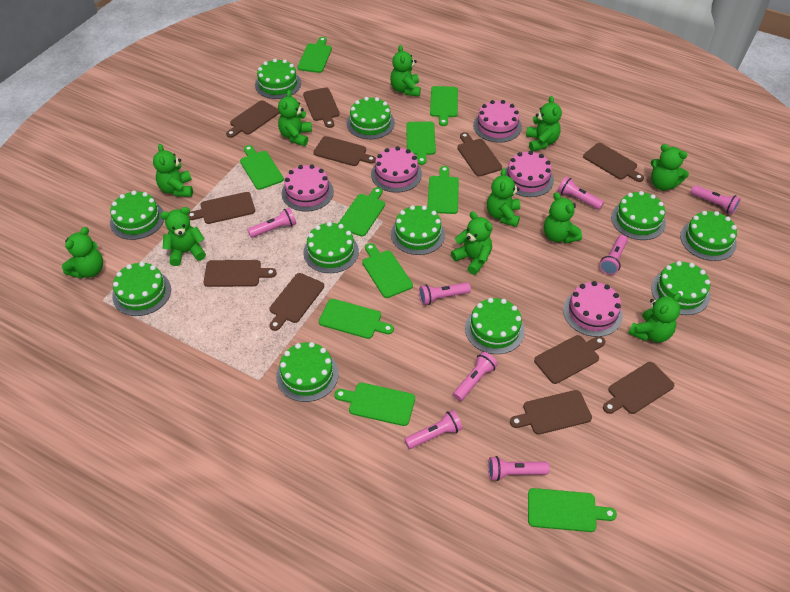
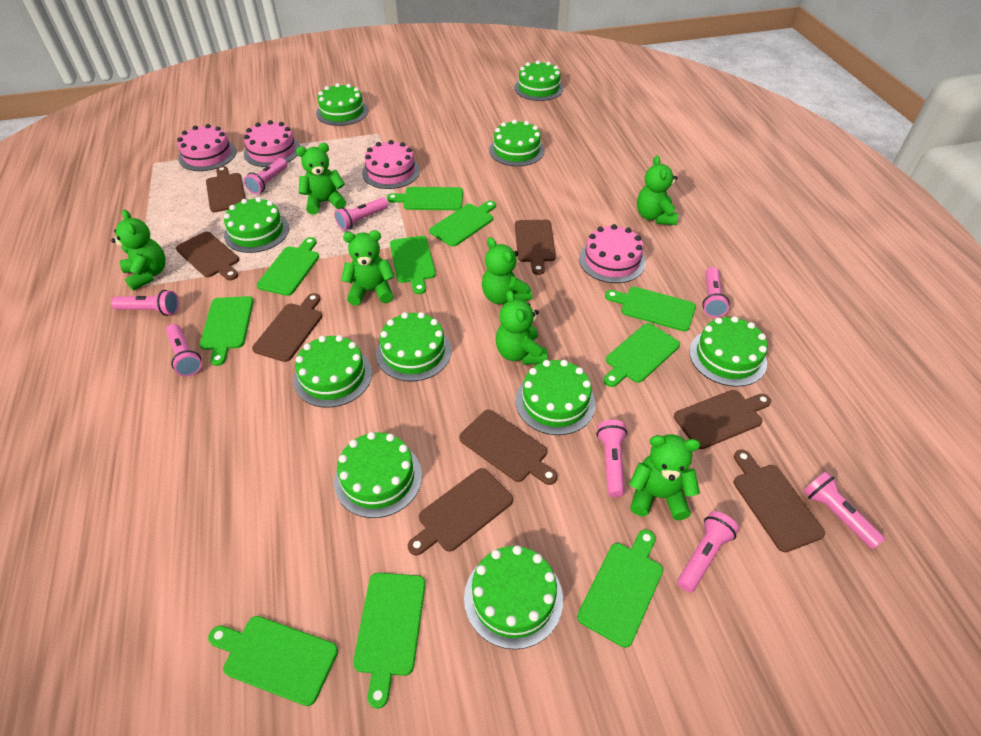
brown cutting board: [188,192,255,224] [204,260,277,287] [226,100,279,138] [269,273,324,331] [303,88,340,128] [313,136,376,166] [457,132,502,177] [510,390,592,435] [534,335,605,384] [583,143,644,182] [603,362,674,414] = 11 -> [176,231,239,280] [206,166,246,212] [252,293,322,362] [408,468,513,556] [459,410,558,485] [515,220,556,275] [674,390,771,449] [734,449,825,552] = 8
green cake: [110,191,164,240] [112,262,171,316] [255,59,301,99] [276,342,339,402] [303,222,359,273] [346,97,395,139] [391,205,445,255] [465,298,525,354] [611,191,666,240] [651,261,710,315] [680,211,737,261] = 11 -> [224,197,289,253] [294,335,372,408] [316,83,368,126] [334,432,422,518] [376,312,451,381] [464,545,563,649] [489,120,545,166] [514,60,564,101] [516,360,596,435] [689,316,768,387] = 10
green teddy bear: [62,227,103,278] [153,144,193,197] [160,207,206,266] [278,90,312,146] [390,45,421,96] [451,211,493,275] [487,168,520,227] [526,96,562,151] [544,192,582,244] [628,293,681,342] [651,144,689,191] = 11 -> [111,210,166,291] [296,143,346,215] [341,230,395,306] [482,237,532,305] [496,290,547,365] [629,434,700,521] [637,156,678,225] = 7
pink cake: [282,164,334,212] [371,146,422,193] [473,100,522,143] [505,151,554,197] [563,281,623,337] = 5 -> [177,124,236,171] [244,120,300,167] [362,140,420,189] [579,224,646,283] = 4

